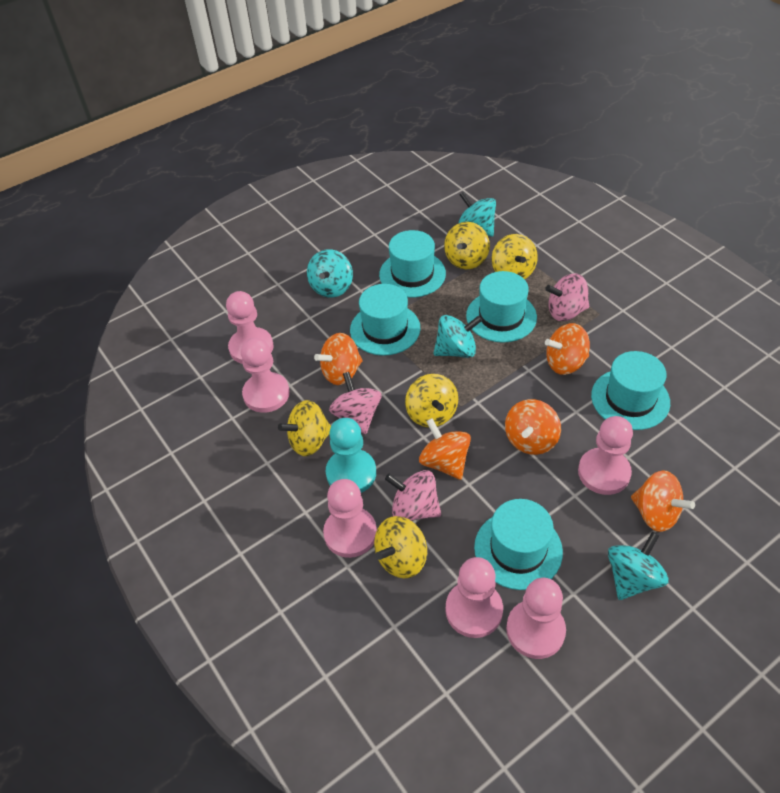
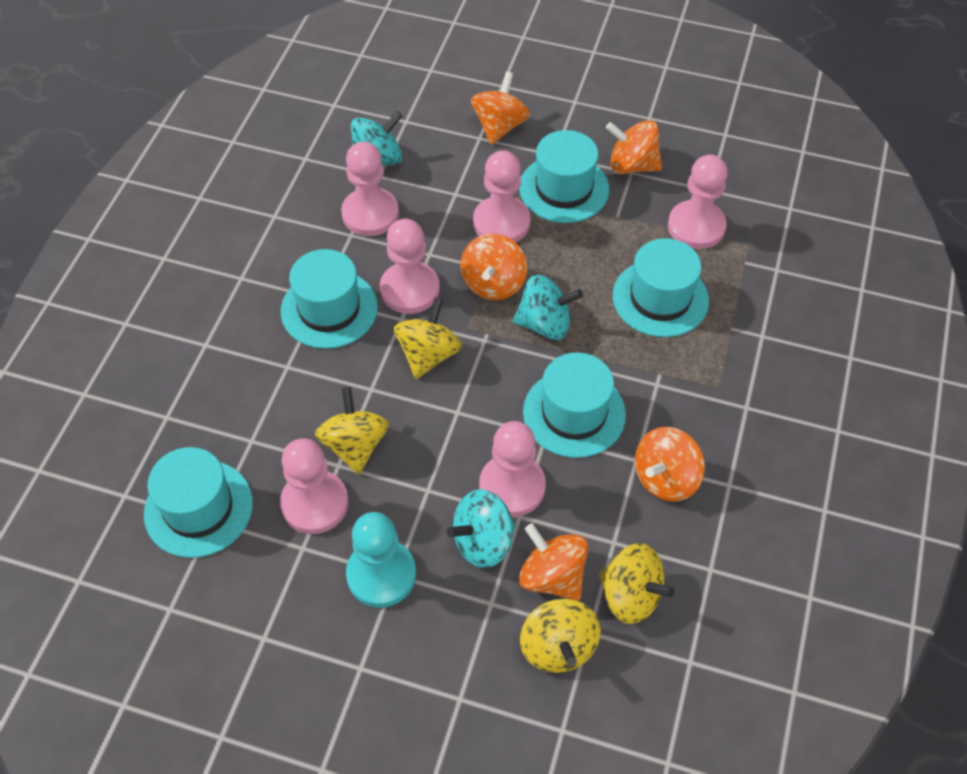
pink spinning top: [329,372,381,434] [385,470,441,521] [545,274,589,321] = 3 -> none = 0
turquoise spinning top: [307,249,353,298] [433,315,482,358] [458,191,496,237] [608,532,669,600] = 4 -> [351,111,402,165] [447,489,516,568] [513,275,583,340] = 3
yellow spinning top: [278,400,331,456] [374,516,427,579] [405,374,458,427] [444,222,490,269] [492,234,538,279] = 5 -> [315,387,389,474] [394,298,462,379] [520,598,601,673] [599,543,674,624] = 4

